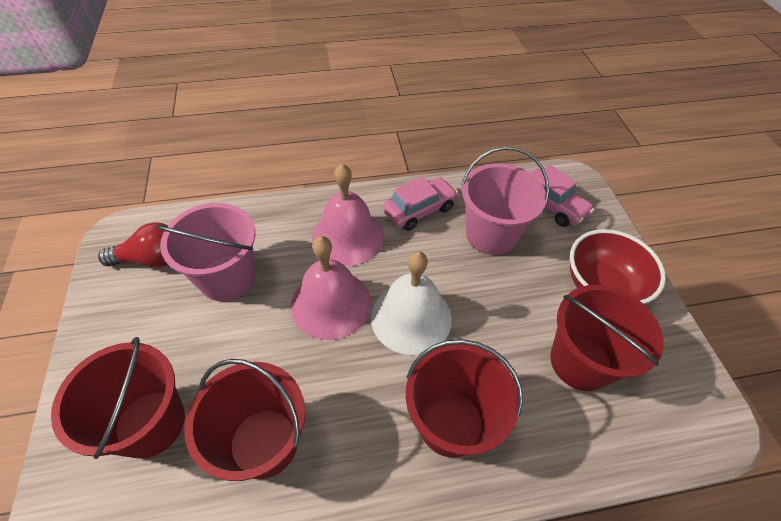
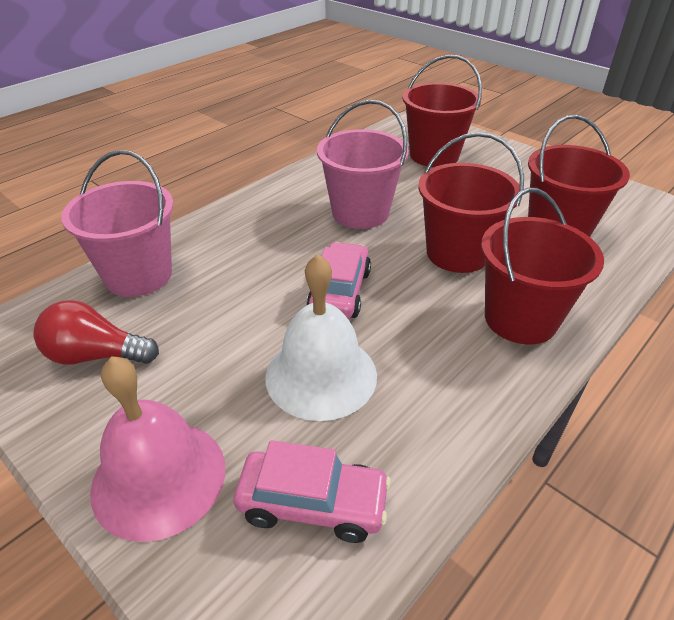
pink bell: [291,236,371,340] [312,164,384,266] = 2 -> [90,356,225,542] = 1
red bowl: [570,229,666,304] = 1 -> none = 0

